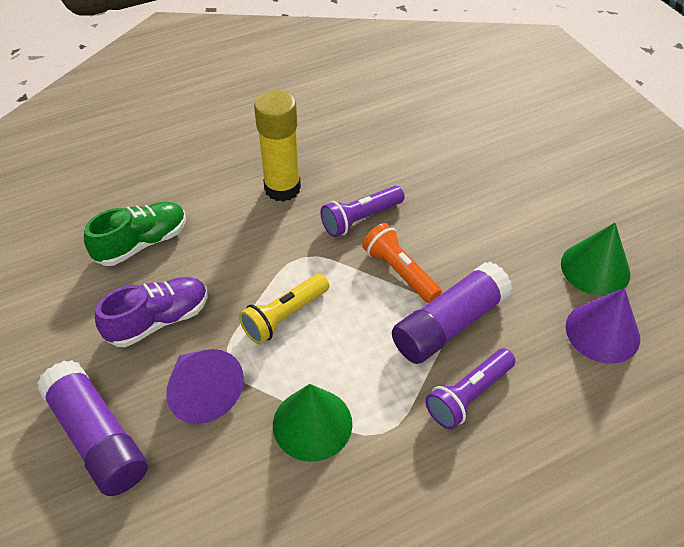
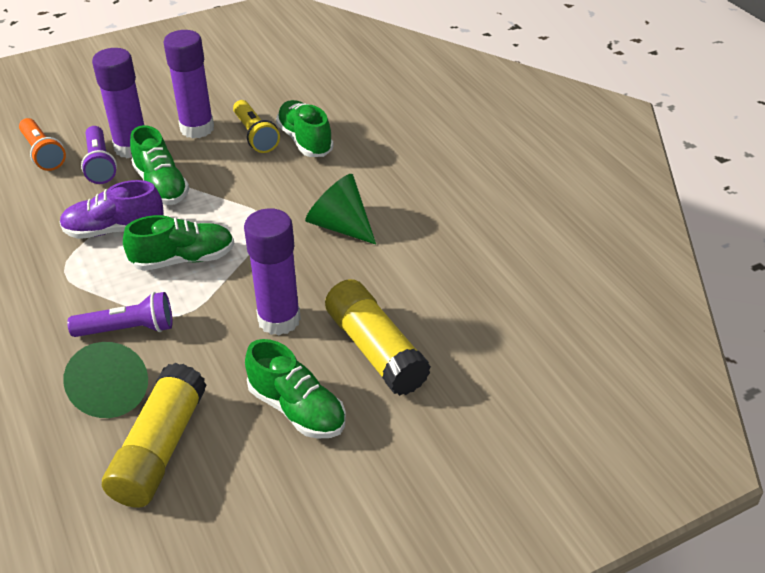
green shoe: [84,202,186,266] = 1 -> [123,215,234,271] [130,125,189,205] [245,339,346,439] [276,100,334,157] = 4
purple cone: [166,349,244,424] [566,288,640,364] = 2 -> none = 0
purple glue stick: [37,360,148,496] [392,262,513,364] = 2 -> [92,48,144,158] [163,30,214,138] [244,208,301,335] = 3
yellow glue stick: [254,90,301,202] = 1 -> [102,363,206,508] [325,279,431,396] = 2

